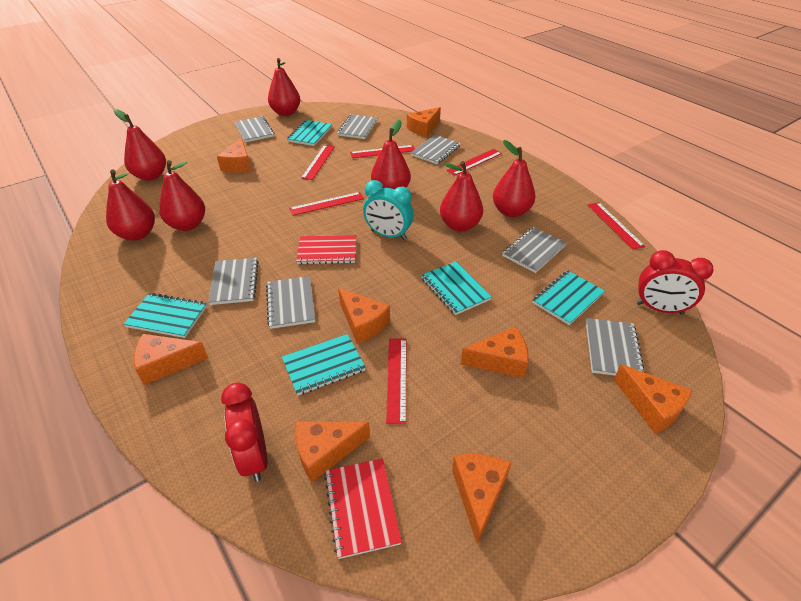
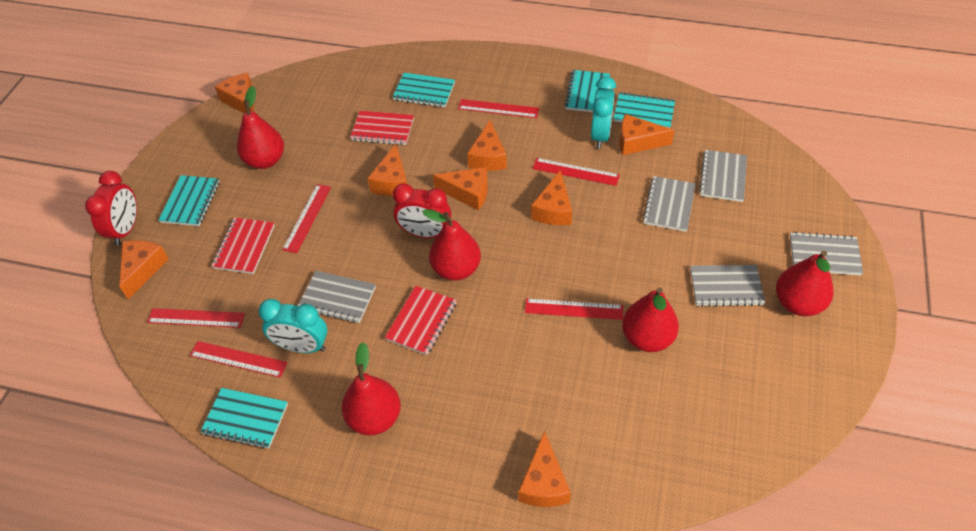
grey notebook: [208,258,259,305] [235,116,274,142] [266,276,315,329] [337,114,377,139] [411,135,461,164] [502,227,567,273] [586,318,645,376] = 7 -> [298,271,376,323] [643,176,696,232] [690,265,765,307] [699,150,747,202] [790,232,863,275] = 5
red notebook: [296,235,356,265] [324,458,402,559] = 2 -> [211,218,275,274] [350,111,414,145] [385,286,457,355] = 3
red pear: [106,169,155,241] [114,109,166,181] [159,160,205,231] [268,58,300,116] [371,120,411,189] [440,161,483,232] [493,140,535,217] = 7 -> [237,86,284,169] [341,342,401,436] [422,209,481,281] [622,287,679,352] [776,250,833,316] = 5
turquoise clock: [363,180,414,240] = 1 -> [258,299,327,353] [591,76,616,149] = 2

